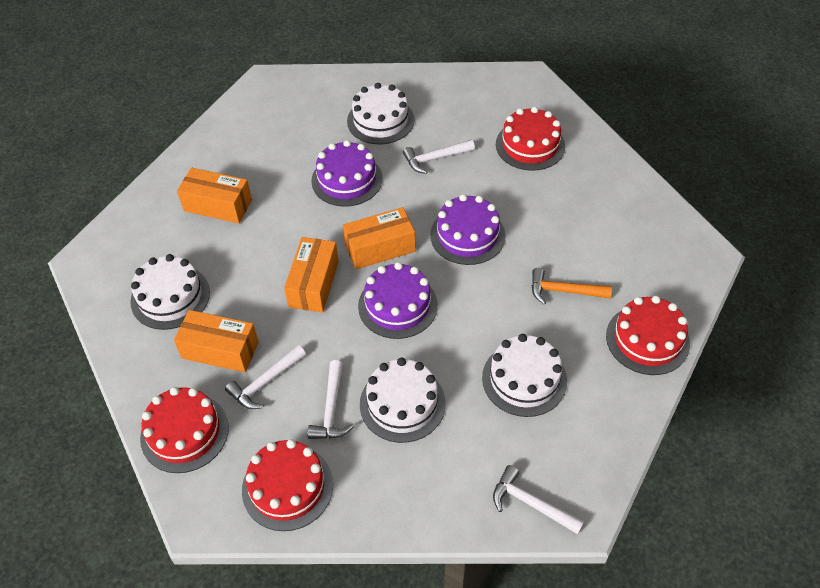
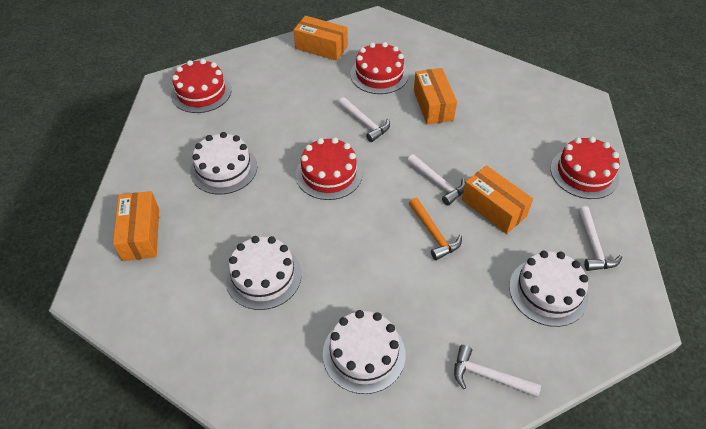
purple cake: [311,140,383,207] [358,262,438,339] [430,194,505,265] = 3 -> none = 0

